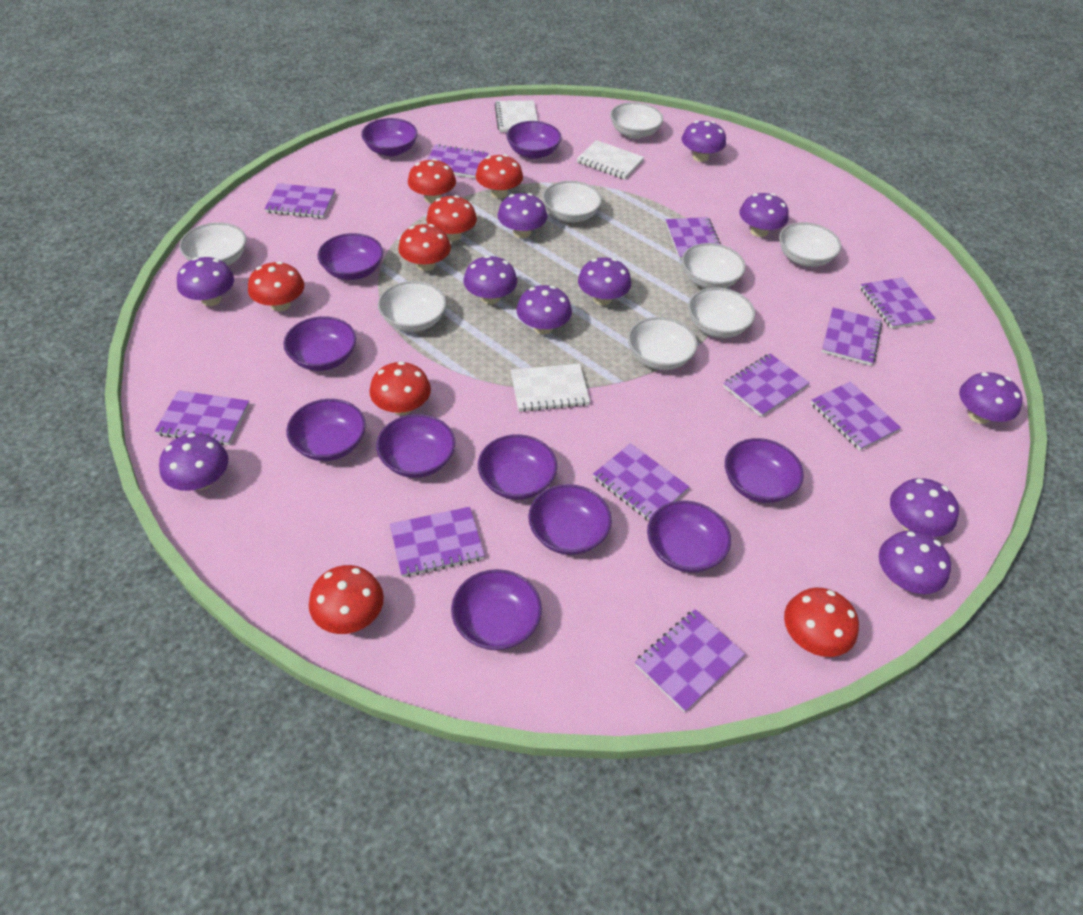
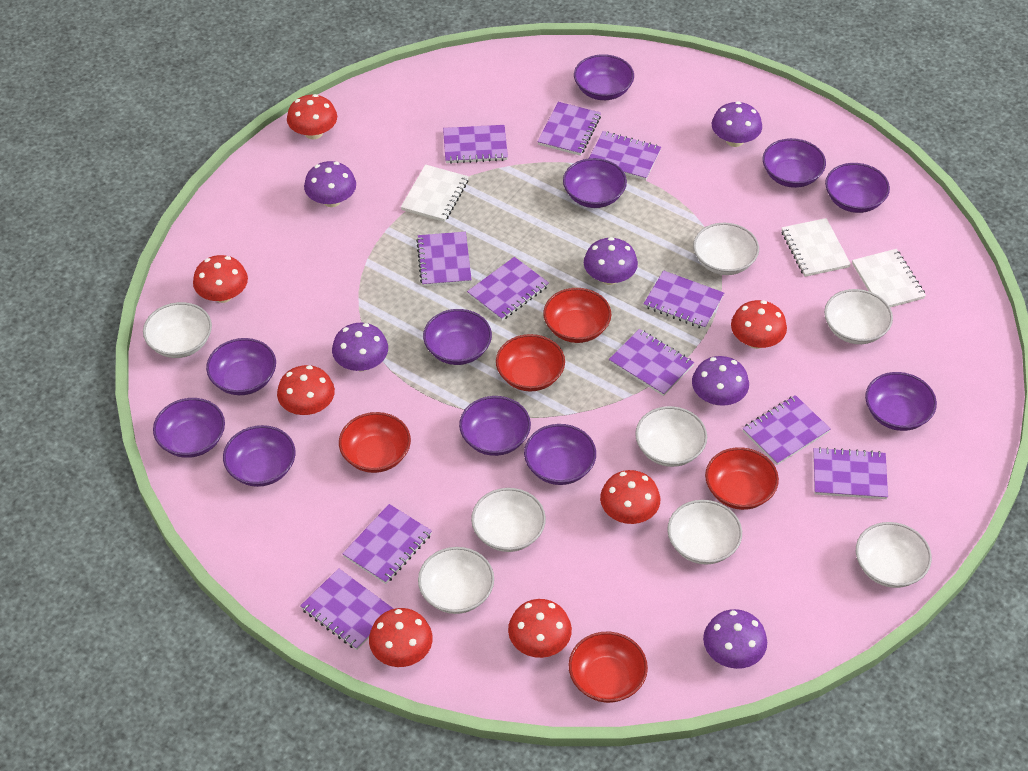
purple mushroom: [159,433,228,491] [177,257,234,306] [463,255,517,304] [497,193,547,238] [516,285,572,334] [578,257,631,305] [682,121,726,162] [739,193,789,237] [879,530,951,594] [890,478,959,537] [959,372,1023,424] = 11 -> [304,161,356,207] [332,323,388,371] [584,237,638,285] [692,356,749,406] [703,609,767,669] [712,101,762,147] = 6
red bowl: none = 0 -> [339,412,411,473] [496,334,565,391] [543,288,611,343] [569,632,648,703] [705,447,779,510] = 5
red mushroom: [248,261,304,311] [309,565,384,634] [369,361,431,415] [398,224,451,271] [408,159,456,204] [426,195,477,241] [476,154,523,198] [784,588,859,657] = 8 -> [193,255,248,303] [277,365,335,415] [287,94,337,139] [369,608,433,667] [508,599,572,658] [600,470,660,524] [731,300,787,349] = 7

